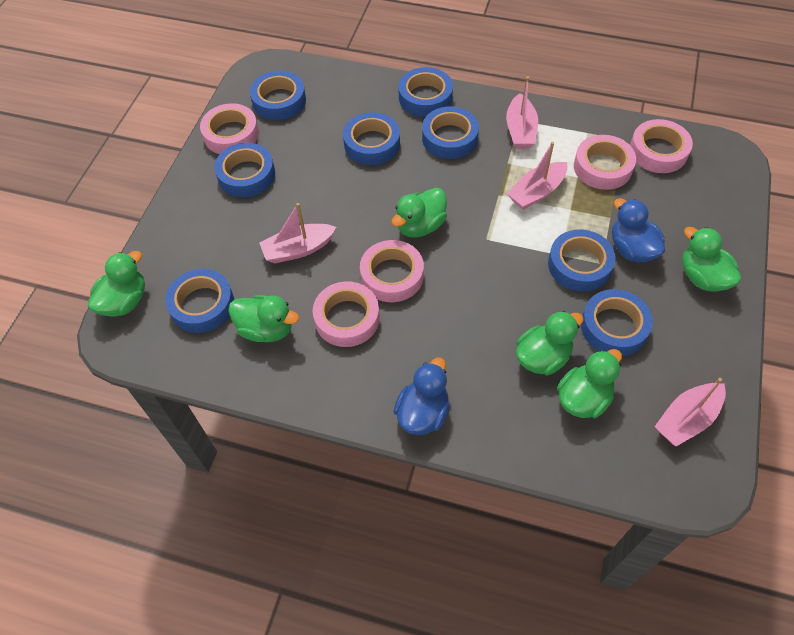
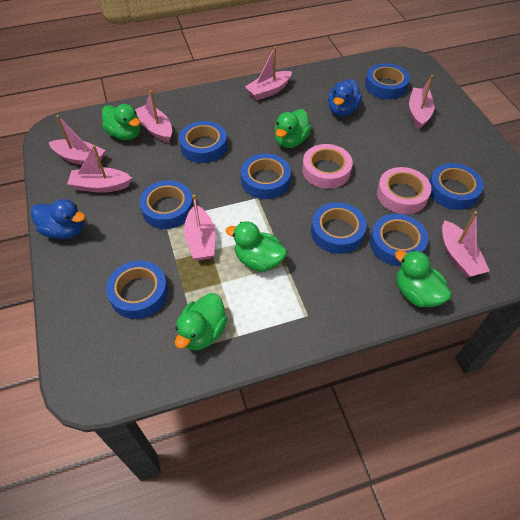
green duck: [88,251,145,317] [228,295,299,342] [391,188,447,238] [516,311,584,375] [557,349,622,418] [682,227,741,292] = 6 -> [102,104,141,140] [175,293,227,350] [225,221,287,272] [275,109,311,148] [395,250,452,307] = 5
pink boat: [259,203,336,263] [506,76,538,149] [507,142,567,210] [654,378,726,446] = 4 -> [49,115,105,165] [67,145,132,193] [135,90,172,143] [184,195,215,261] [245,46,292,100] [409,75,435,129] [442,211,490,278] = 7
pink tape: [200,103,259,154] [313,281,380,347] [360,240,424,302] [574,135,636,190] [630,119,693,173] = 5 -> [302,144,353,189] [377,167,431,214] = 2

